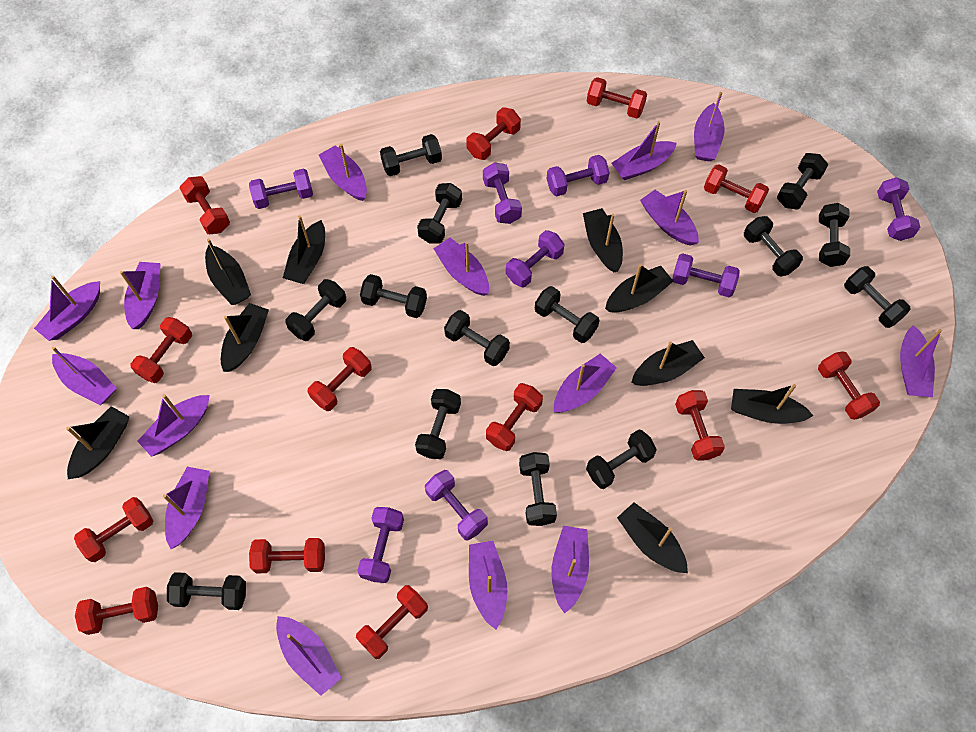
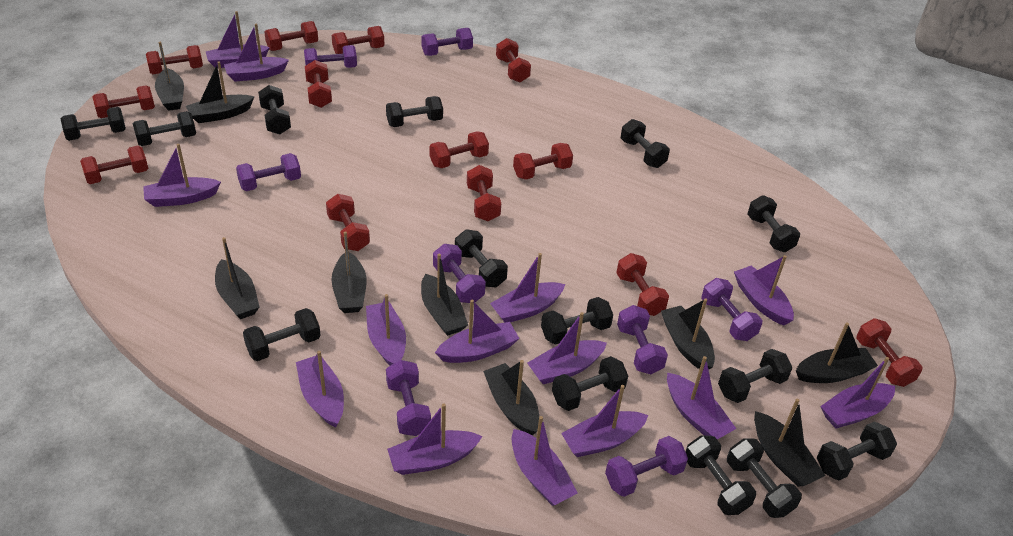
purple boat: [34,275,100,341] [52,347,116,405] [120,262,161,329] [137,394,210,457] [163,467,210,549] [276,616,341,696] [319,144,367,201] [434,238,489,296] [469,541,507,629] [551,526,589,614] [554,354,617,413] [611,121,677,180] [640,190,699,246] [694,92,724,161] [900,325,942,397] = 15 -> [143,144,221,207] [205,11,270,68] [224,24,289,82] [296,351,344,428] [366,294,406,366] [387,404,483,475] [435,300,520,363] [490,253,565,322] [512,416,578,506] [527,312,607,384] [561,385,648,457] [667,356,736,440] [734,255,794,325] [820,357,895,429] = 14

